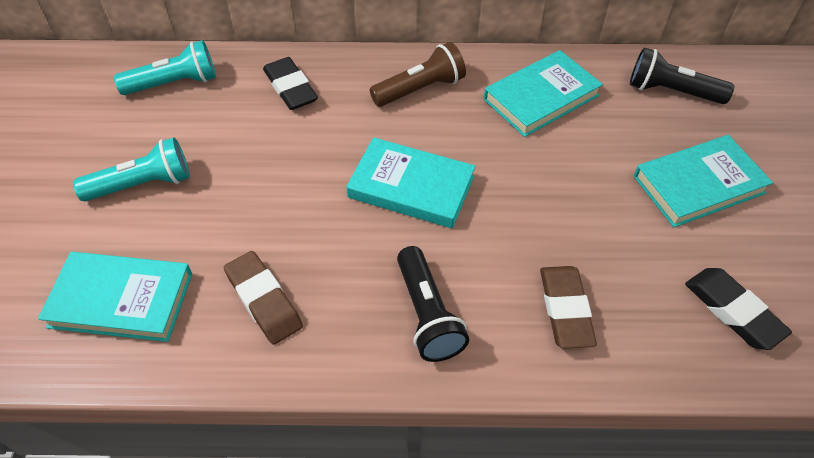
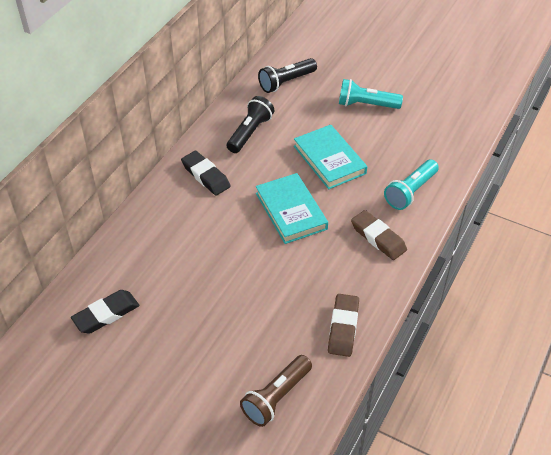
turquoise book: [38,252,192,342] [346,137,476,228] [484,50,603,137] [634,135,773,227] = 4 -> [256,173,328,244] [294,125,367,189] = 2

